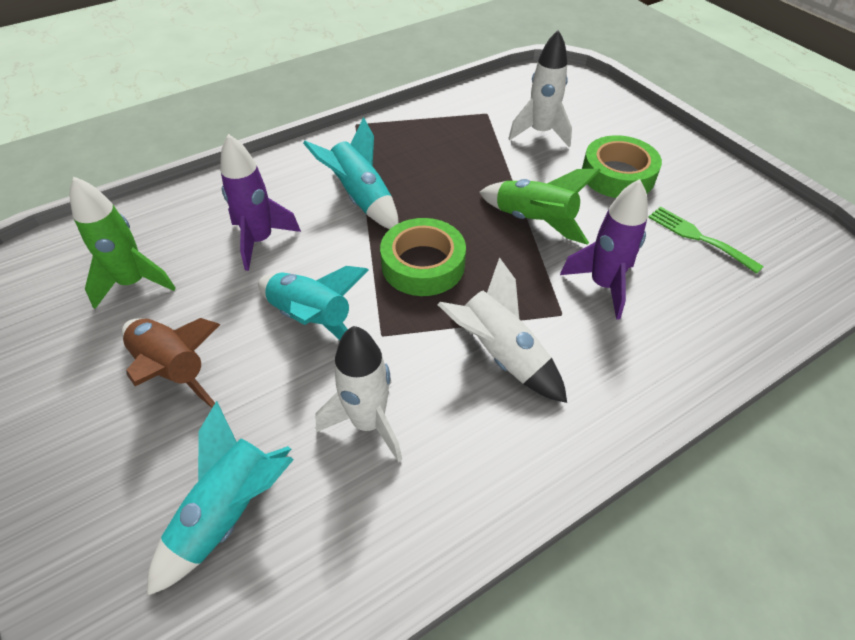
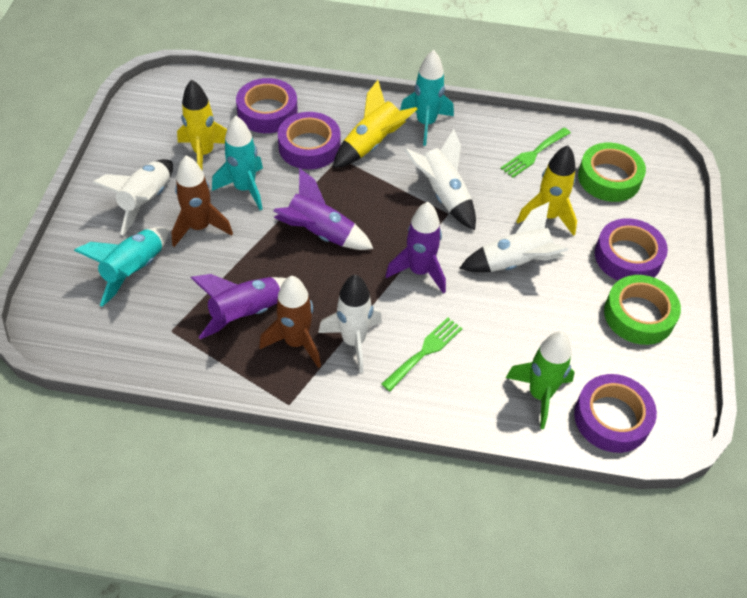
brown rocket: [122,318,221,408] = 1 -> [171,156,233,247] [259,276,321,368] = 2
green fork: [648,206,764,274] = 1 -> [381,318,463,391] [501,128,571,178] = 2
green rocket: [69,176,176,309] [479,168,601,244] = 2 -> [506,331,575,429] = 1
purple rocket: [220,134,301,271] [560,179,648,320] = 2 -> [191,274,286,339] [273,168,373,250] [386,202,446,294] = 3
purple tape: none = 0 -> [236,78,298,133] [278,112,340,169] [574,374,657,453] [595,218,668,280] = 4
white rocket: [315,326,402,462] [437,257,567,403] [508,30,572,147] = 3 -> [92,159,173,235] [318,275,382,373] [404,129,476,230] [459,202,568,272] = 4
yellow rocket: none = 0 -> [177,79,227,170] [333,80,417,168] [516,145,577,236] = 3

